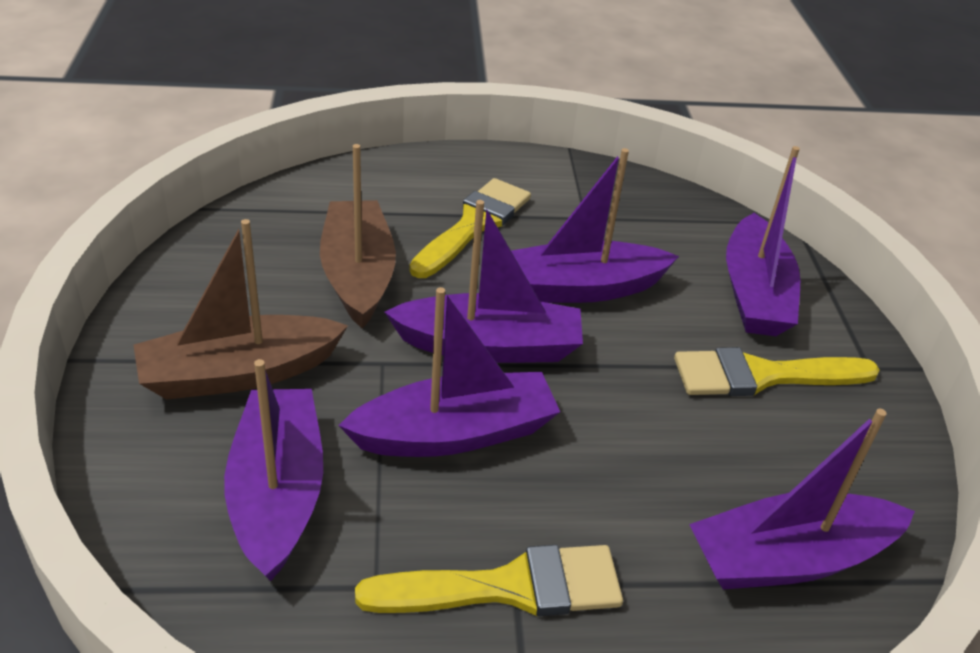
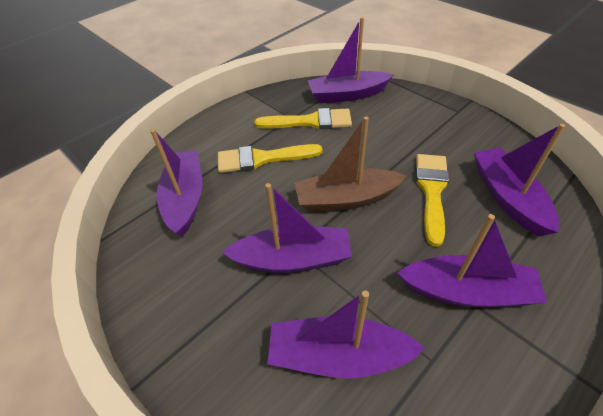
brown boat: [134,219,348,400] [320,144,396,329] = 2 -> [294,117,407,212] = 1

